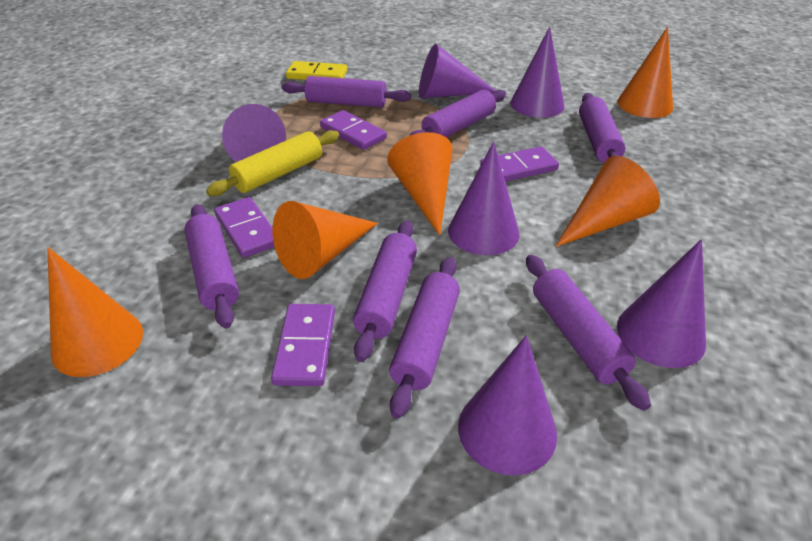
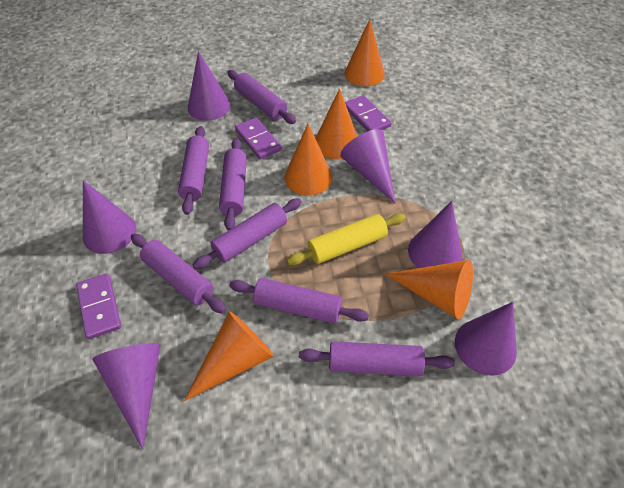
purple domino: [214,197,275,258] [271,304,335,386] [320,110,387,150] [480,146,559,182] = 4 -> [76,273,121,339] [235,117,282,159] [345,95,391,131] = 3
yellow domino: [286,61,347,80] = 1 -> none = 0

